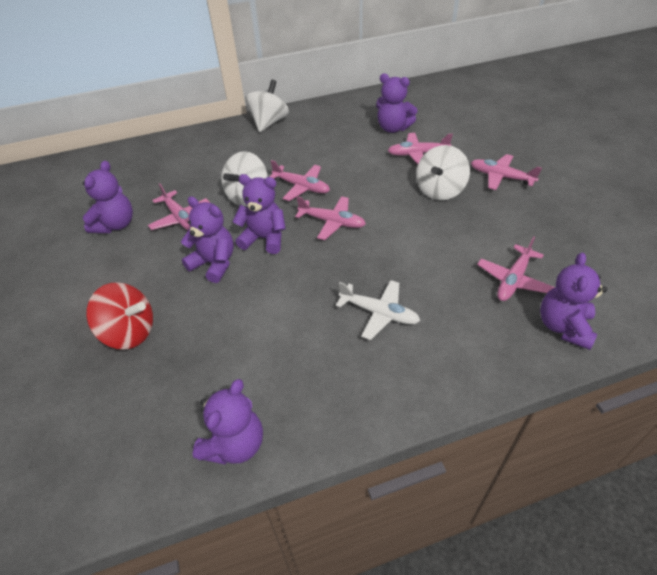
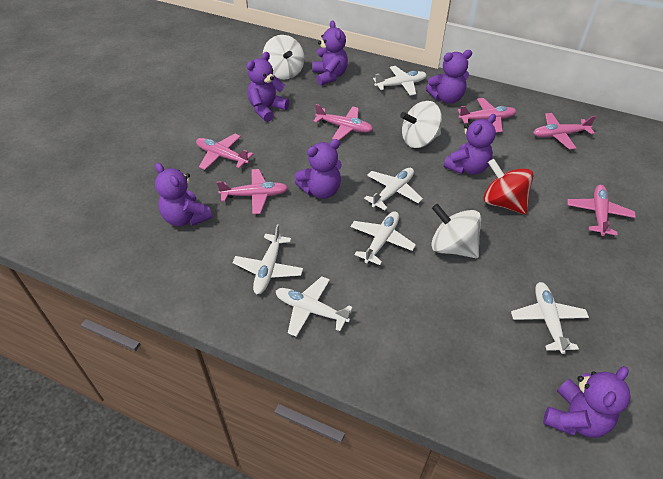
purple teddy bear: [83,161,133,233] [181,196,234,283] [192,379,263,464] [232,174,286,254] [376,73,418,133] [540,253,607,350] = 6 -> [155,163,212,226] [247,52,290,122] [295,139,342,199] [312,20,348,85] [426,50,472,104] [443,114,496,174] [543,366,631,438] = 7
white plane: [336,280,420,340] = 1 -> [232,224,303,294] [276,276,353,337] [351,211,416,265] [364,168,423,210] [373,66,427,96] [511,282,589,354] = 6

